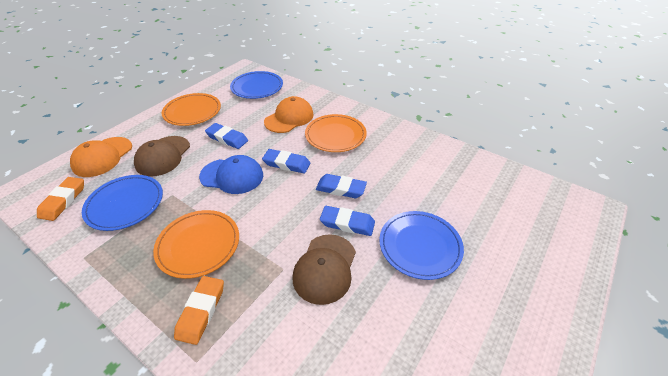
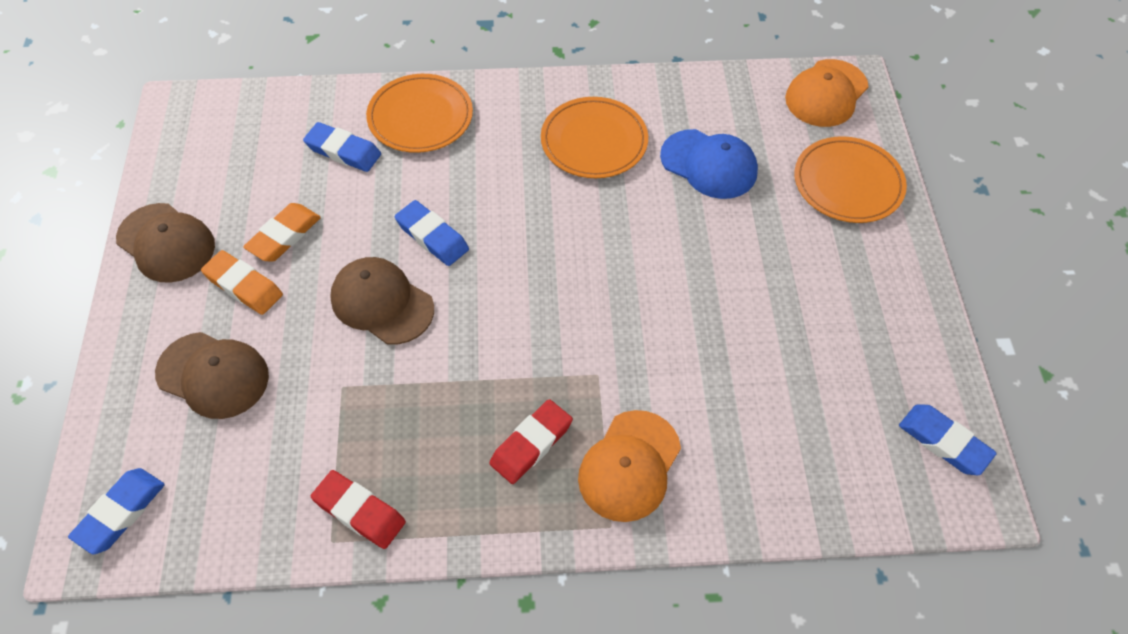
blue plate: [82,175,163,231] [230,71,283,99] [379,211,464,280] = 3 -> none = 0
brown cap: [134,136,190,177] [293,234,356,305] = 2 -> [116,203,215,282] [155,332,269,419] [330,257,434,345] = 3
red eraser: none = 0 -> [311,470,406,549] [489,399,573,484] = 2

